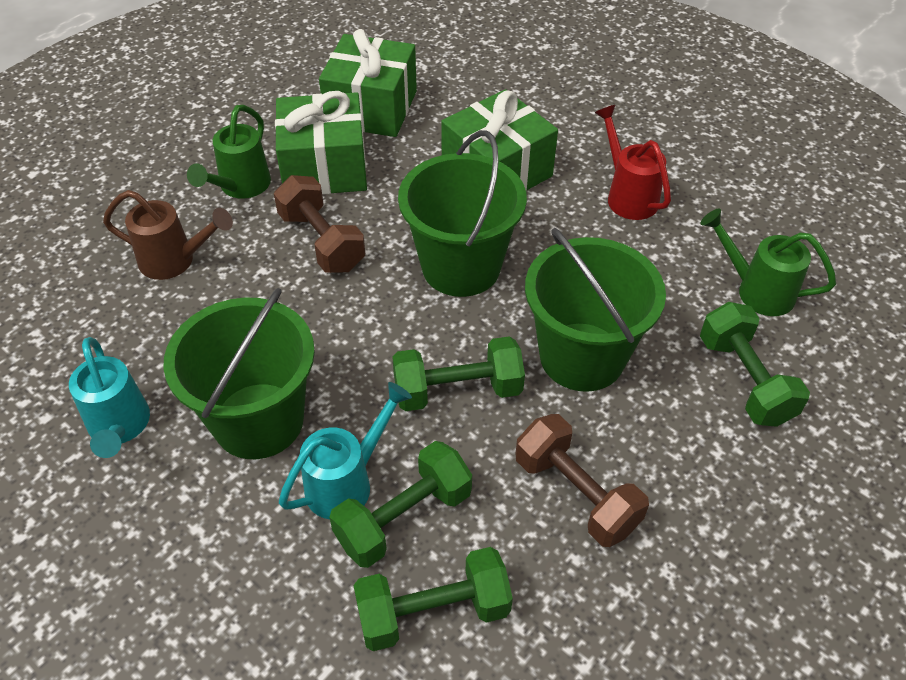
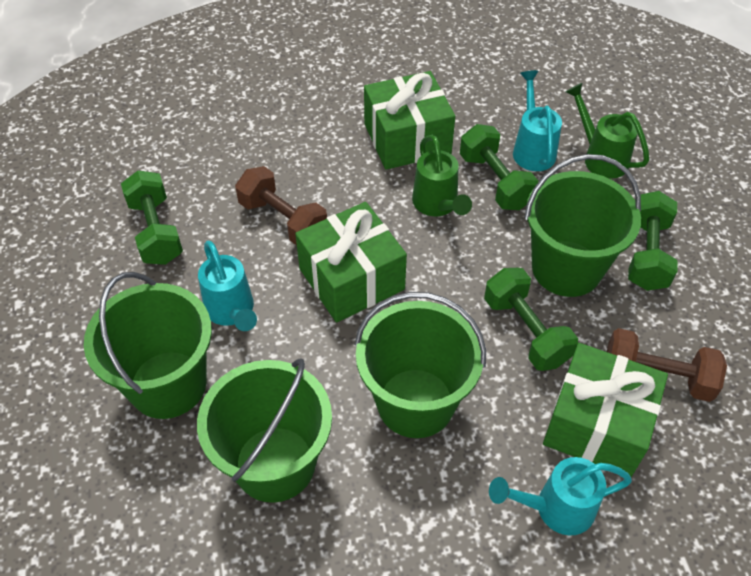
brown watering can: [103,190,233,280] = 1 -> none = 0
green bucket: [163,288,315,459] [398,130,527,297] [525,228,666,392] = 3 -> [84,272,212,419] [197,359,332,503] [355,292,486,438] [524,154,641,297] = 4
red watering can: [595,105,671,220] = 1 -> none = 0
turquoise watering can: [69,337,150,458] [279,382,412,519] = 2 -> [198,241,257,331] [489,457,632,535] [513,70,562,171] = 3

